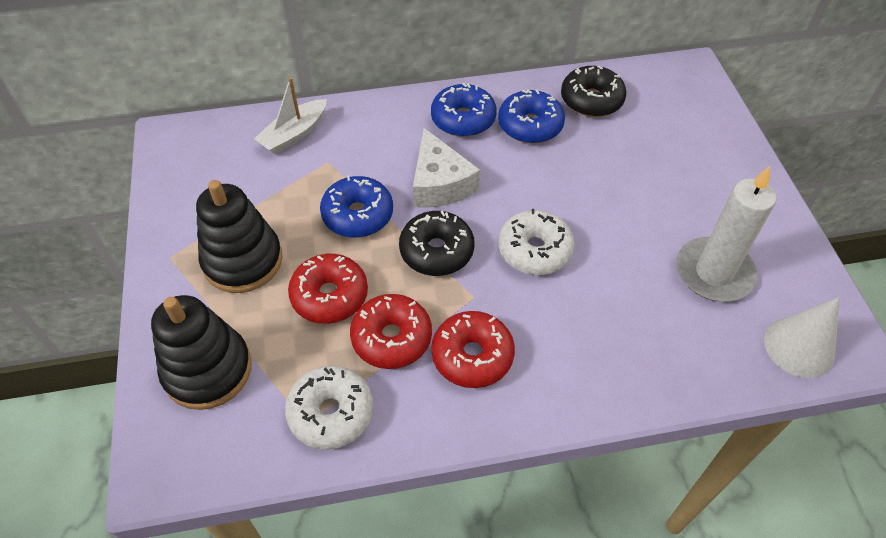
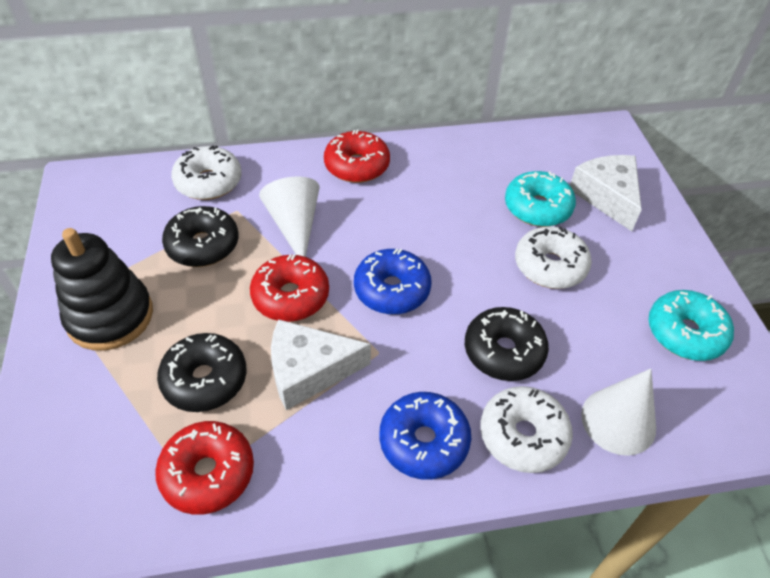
black donut: [399,211,475,276] [561,65,626,117] = 2 -> [157,333,247,412] [162,206,239,267] [465,307,549,381] = 3
black stacking toy: [151,295,252,410] [196,180,283,293] = 2 -> [51,228,153,351] = 1
blue donut: [320,176,393,238] [431,83,497,137] [498,89,565,143] = 3 -> [354,249,432,314] [379,392,471,480] = 2
turquoise donut: none = 0 -> [505,171,576,227] [649,290,734,361] = 2
white boat: [254,77,327,154] = 1 -> none = 0
white candle: [676,166,776,301] = 1 -> none = 0
white cheese: [413,128,480,208] = 1 -> [271,319,371,410] [570,155,642,231] = 2
white cone: [764,297,839,378] = 1 -> [259,177,319,257] [581,369,656,456] = 2
white donut: [285,365,373,450] [498,209,574,275] = 2 -> [171,145,242,200] [480,386,573,473] [515,226,592,289] = 3

